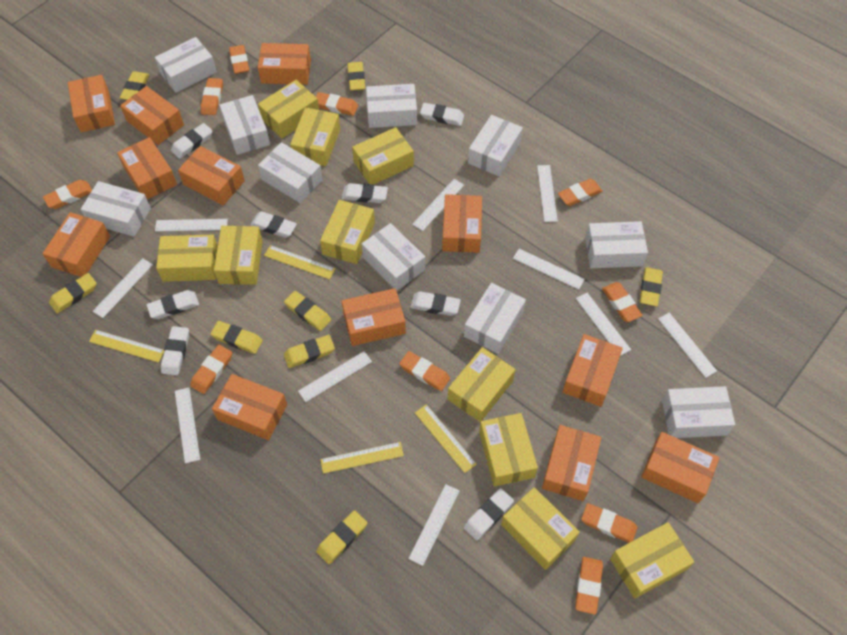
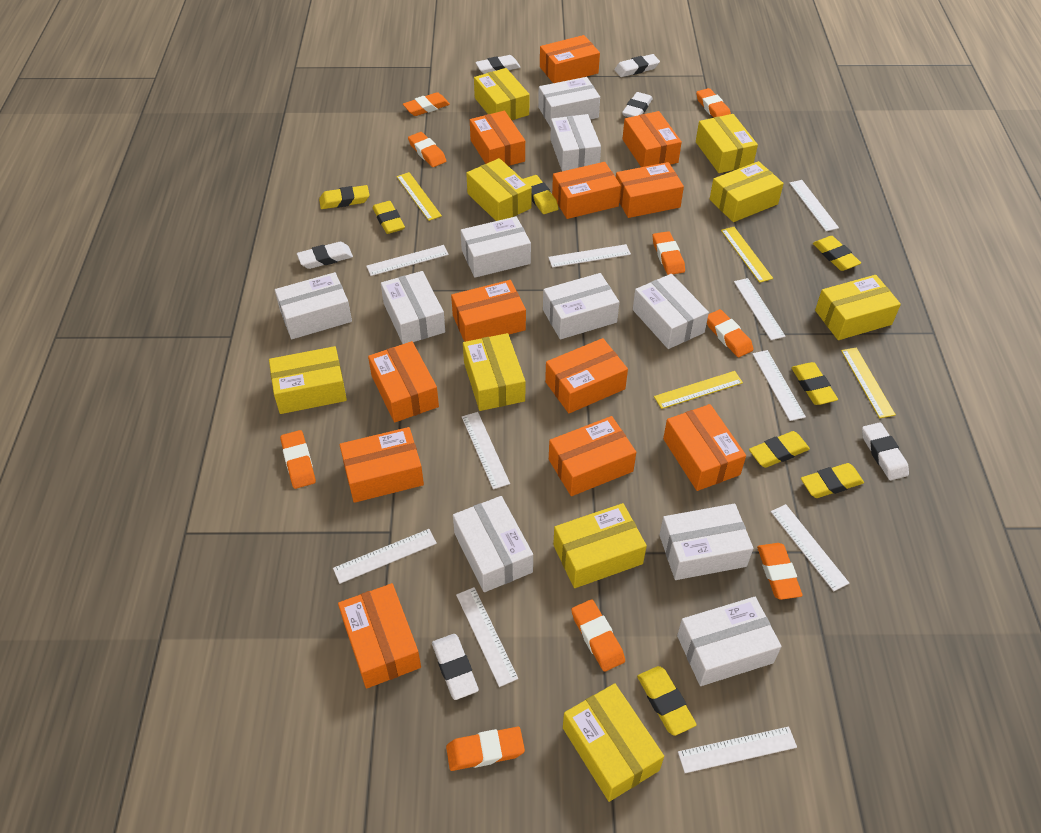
orange eraser: [43,180,92,209] [190,345,232,394] [201,78,223,115] [229,45,250,74] [316,92,358,116] [399,351,450,391] [558,179,602,206] [575,557,603,614] [581,503,637,543] [602,282,642,322] = 10 -> [280,430,316,489] [403,92,450,116] [408,132,446,167] [446,727,525,771] [571,599,625,672] [653,231,685,275] [696,88,731,118] [707,309,753,357] [757,543,803,600] = 9
white eraser: [147,290,199,319] [161,326,189,375] [171,123,213,159] [250,211,297,238] [342,183,388,203] [410,291,461,316] [420,103,464,126] [464,488,514,540] = 8 -> [297,242,353,269] [432,634,479,700] [475,55,521,74] [614,54,660,77] [622,92,653,117] [862,422,909,480] = 6
yellow box: [156,235,218,282] [214,226,263,285] [258,80,319,139] [290,108,340,166] [320,200,375,264] [352,127,414,184] [448,347,516,422] [479,413,538,487] [501,487,580,570] [610,522,694,599] = 10 -> [269,346,347,414] [463,333,525,411] [466,158,532,221] [474,68,529,120] [553,503,647,588] [563,683,664,802] [696,114,758,173] [710,161,784,222] [815,275,901,340] = 9

